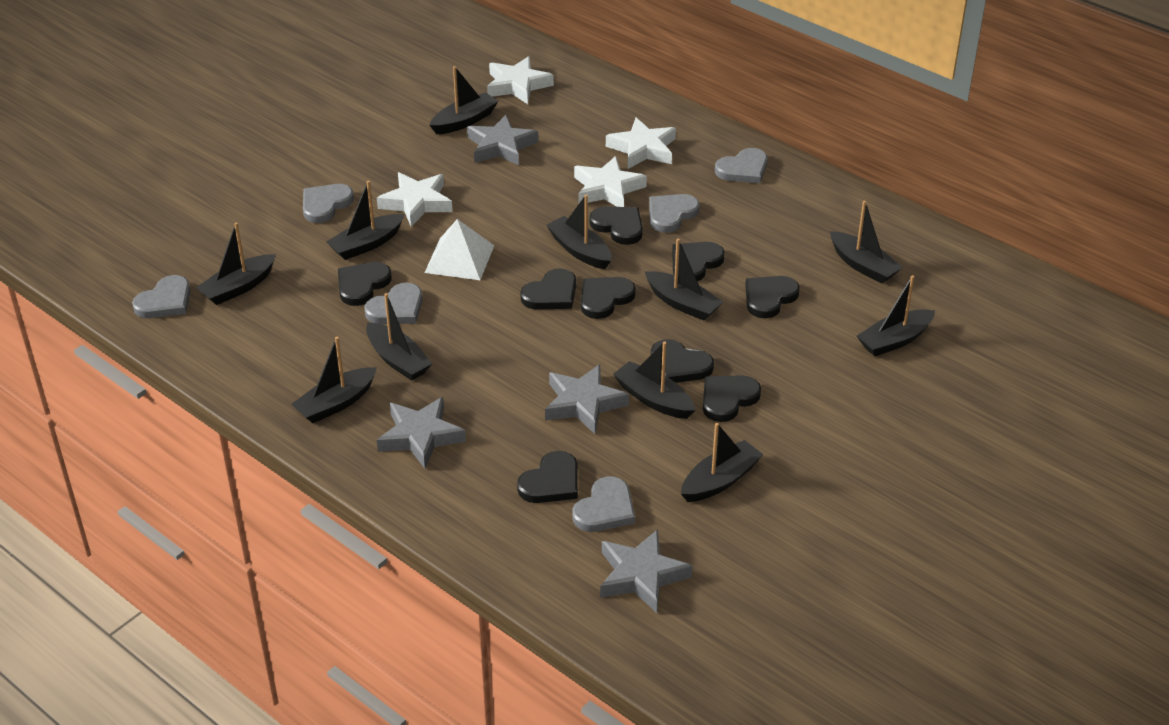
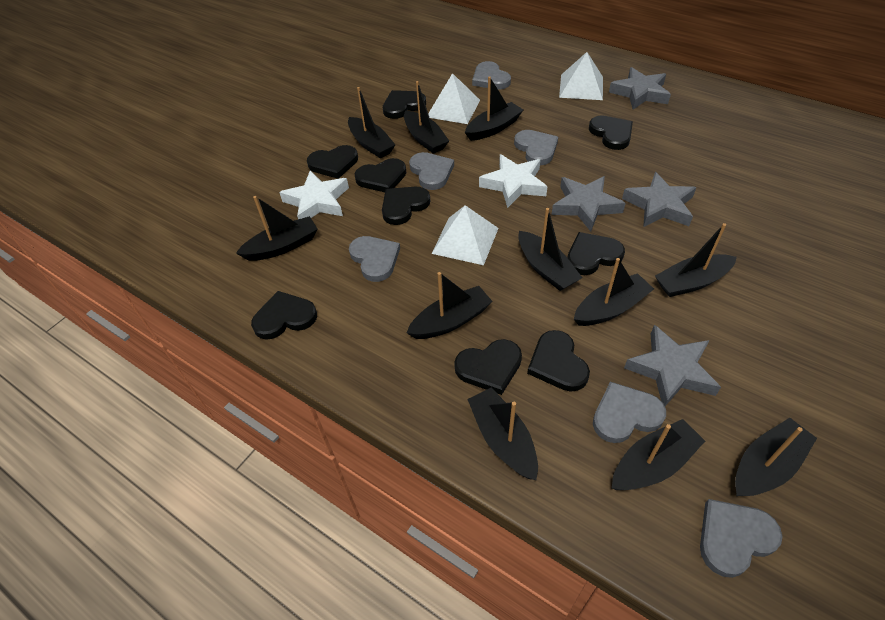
white pyramid: [425,219,494,280] = 1 -> [428,73,480,124] [432,205,499,265] [559,52,603,100] = 3
white star: [377,172,452,227] [487,56,554,104] [574,156,647,207] [606,117,676,169] = 4 -> [279,171,349,219] [479,154,548,208] = 2

